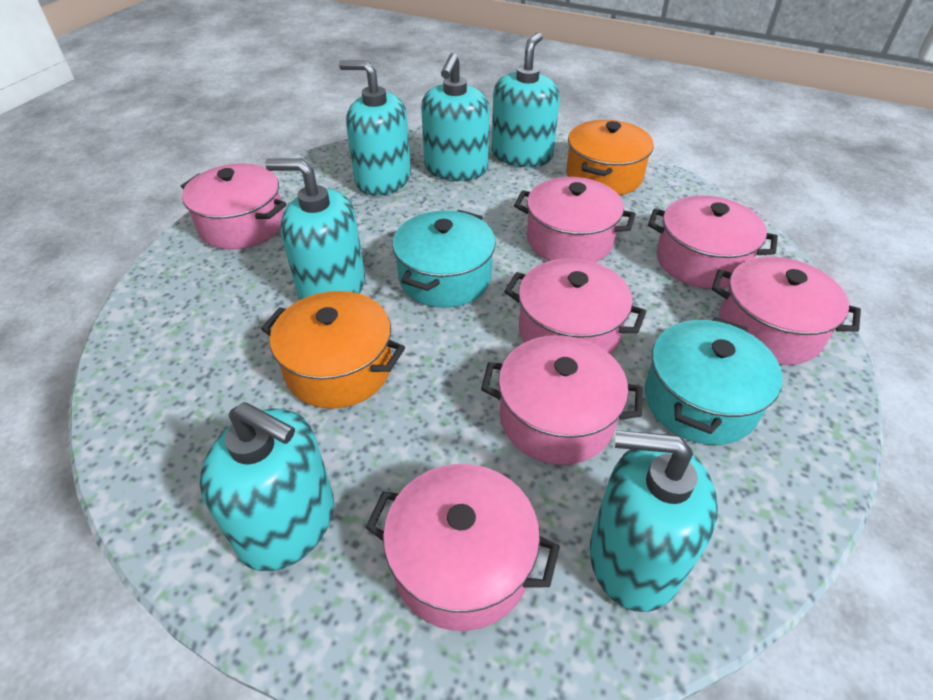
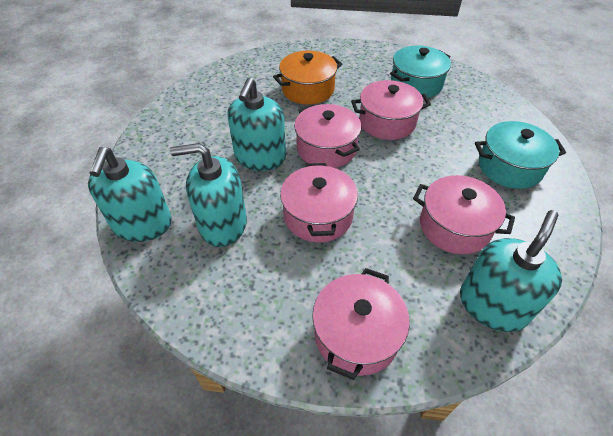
orange pot: [261,291,405,409] [566,120,654,195] = 2 -> [273,51,342,105] = 1
pink pot: [181,164,287,249] [365,464,560,631] [481,335,643,465] [504,258,646,355] [514,177,636,262] [648,195,778,289] [712,256,861,365] = 7 -> [280,163,358,242] [294,104,362,168] [312,268,410,380] [351,80,431,140] [413,175,515,254] = 5
turquoise soap dispenser: [199,402,334,571] [265,158,365,300] [339,60,411,196] [421,53,490,181] [492,32,560,167] [590,430,718,612] = 6 -> [88,147,172,242] [170,143,247,247] [228,78,286,171] [460,210,562,332] = 4

